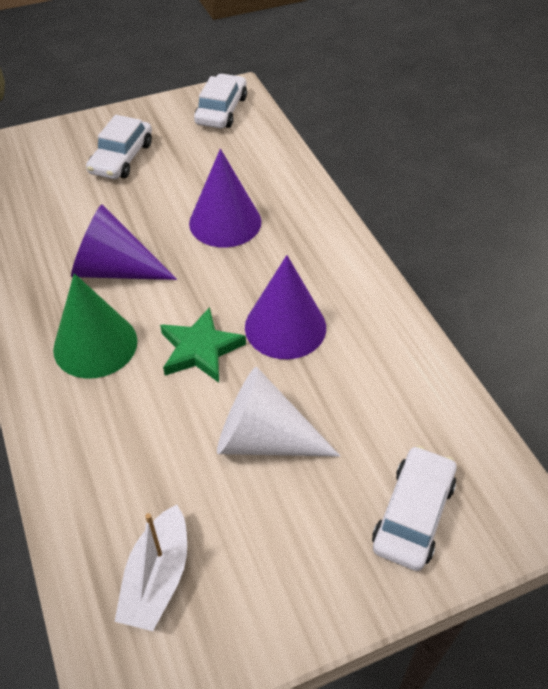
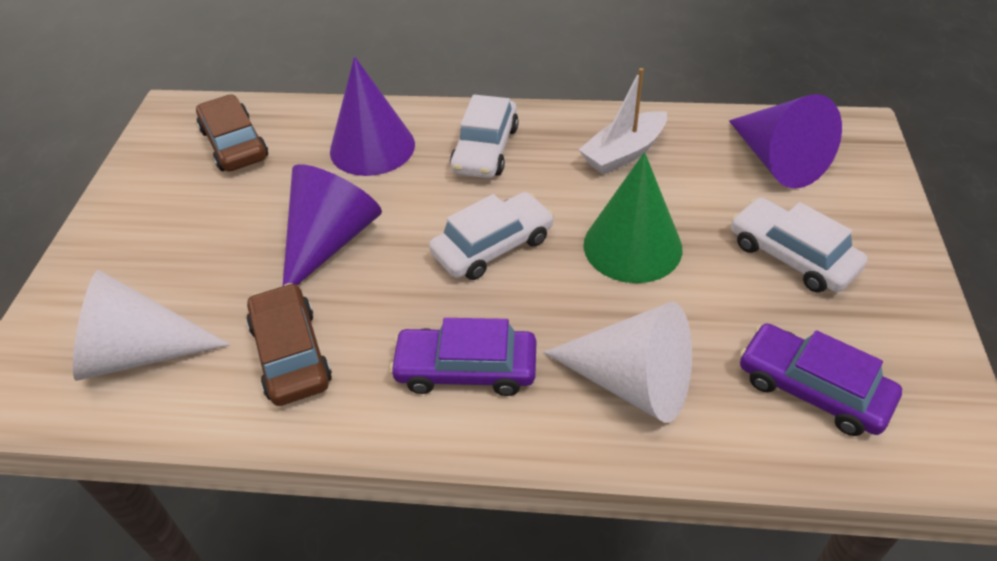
brown car: none = 0 -> [196,95,268,172] [246,283,332,406] = 2
green star: [160,307,246,383] = 1 -> none = 0
purple car: none = 0 -> [389,318,536,396] [740,323,902,436] = 2
white cone: [217,367,340,457] = 1 -> [73,270,231,381] [543,302,692,423] = 2

